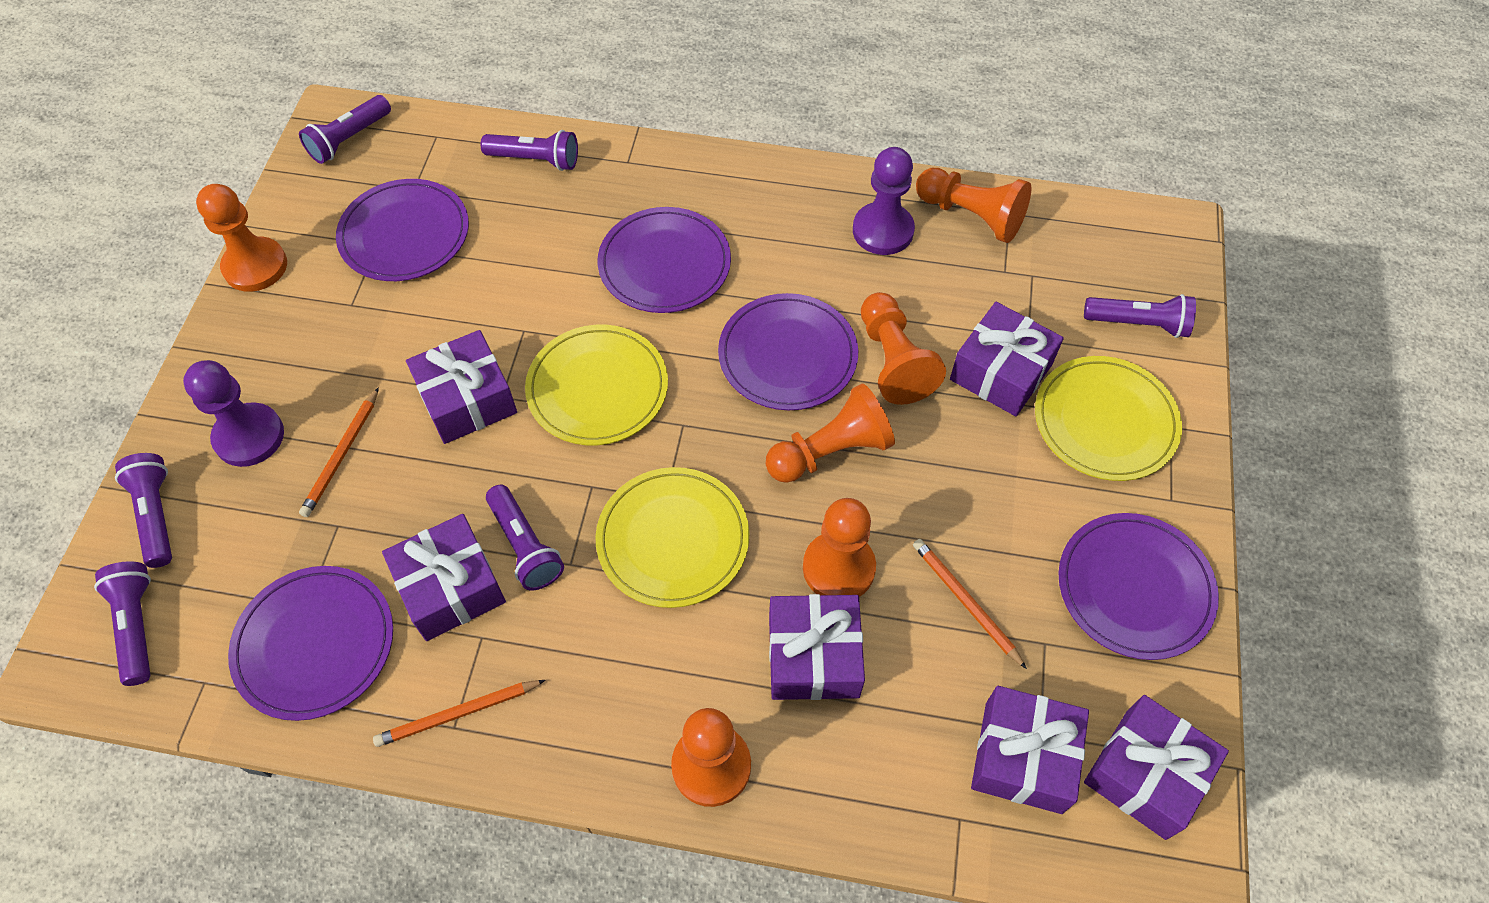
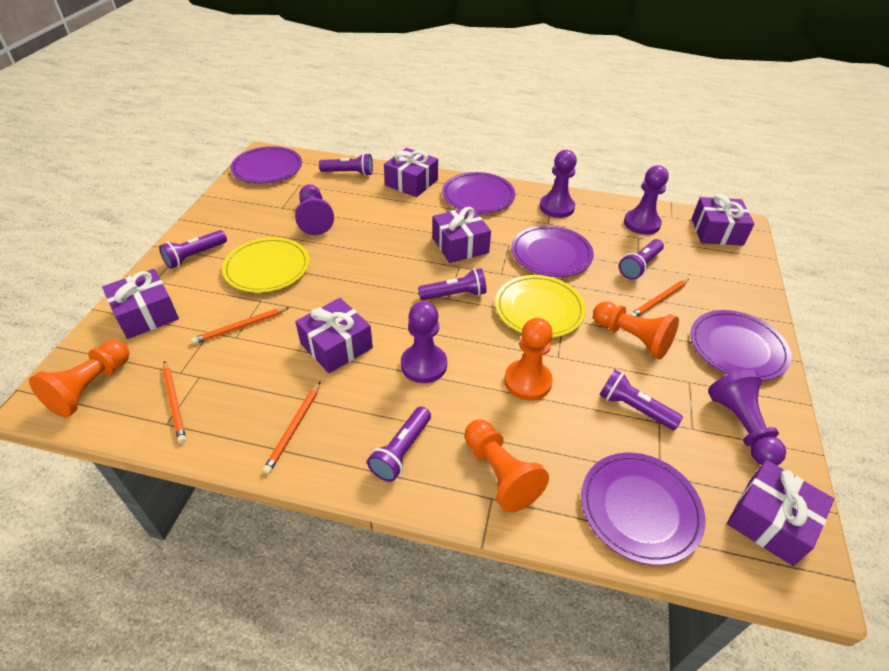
orange pawn: [196,184,287,292] [671,708,751,807] [766,383,895,483] [803,498,876,597] [861,292,946,405] [916,168,1031,243] = 6 -> [29,340,130,417] [464,420,549,512] [504,318,553,401] [593,301,679,359] = 4
orange pencil: [299,387,379,517] [373,680,545,747] [913,539,1027,669] = 3 -> [162,361,186,444] [191,307,290,344] [263,382,320,474] [630,279,689,317] = 4
purple pawn: [183,360,284,467] [853,147,915,255] = 2 -> [295,184,334,235] [401,301,447,383] [539,150,577,218] [624,165,669,235] [708,370,786,465] = 5
yellow plate: [525,325,668,445] [595,467,749,608] [1035,356,1182,481] = 3 -> [222,237,309,293] [495,275,586,338] = 2

